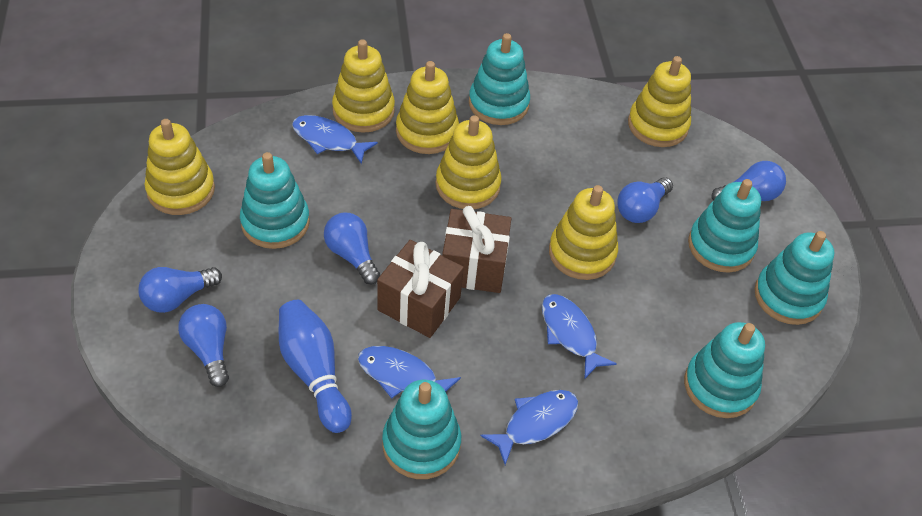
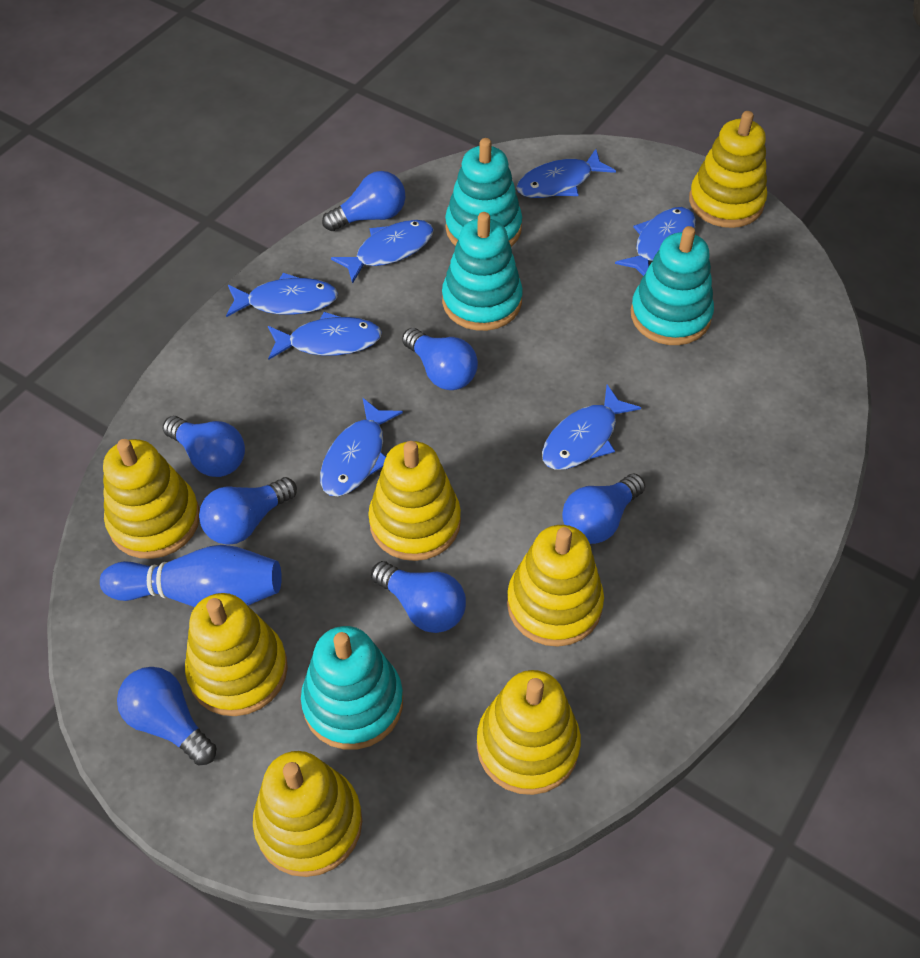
blue fish: [292,115,378,164] [358,346,461,399] [480,390,578,465] [542,294,617,378] = 4 -> [226,273,338,317] [268,312,382,360] [320,398,403,496] [331,220,434,284] [516,149,616,198] [542,385,641,470] [615,207,696,276] = 7
blue light bulb: [138,267,222,313] [178,304,229,387] [324,212,380,284] [617,177,673,223] [712,161,786,201] = 5 -> [117,667,217,766] [162,416,245,477] [199,477,297,545] [322,171,405,231] [371,561,466,633] [402,328,478,390] [562,473,645,544] = 7
brown gift: [377,240,464,338] [442,206,511,293] = 2 -> none = 0
turquoise stacking toy: [240,152,310,249] [382,380,461,479] [469,33,530,125] [684,322,765,418] [688,179,761,273] [754,231,834,325] = 6 -> [301,626,403,750] [442,212,523,331] [445,138,522,247] [631,226,714,345] = 4
yellow stacking toy: [144,119,215,215] [332,39,395,133] [396,61,459,154] [436,115,502,209] [549,185,618,280] [628,56,691,147] = 6 -> [103,439,200,559] [185,593,288,716] [253,751,362,877] [368,441,461,561] [477,670,581,795] [507,525,604,647] [689,111,767,228] = 7

